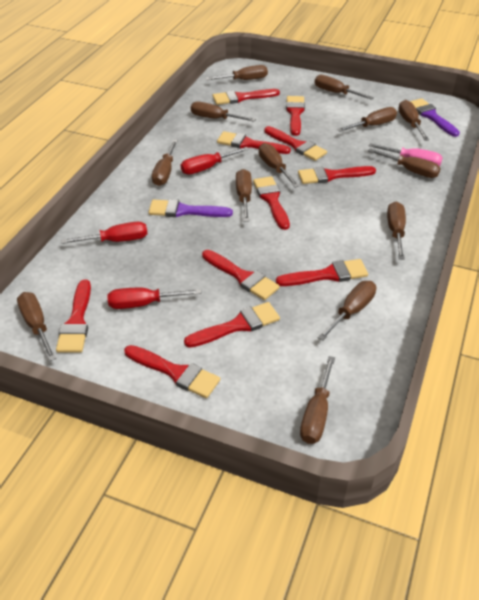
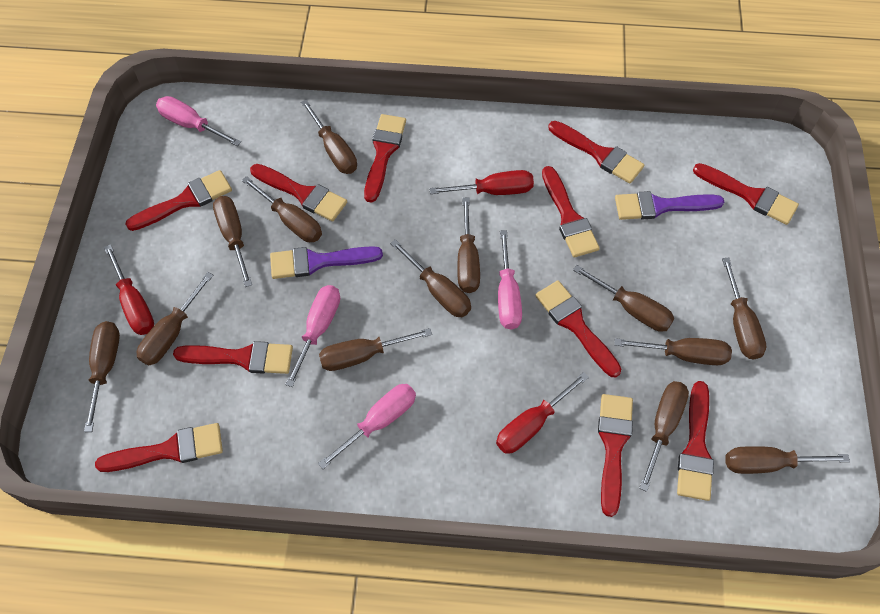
pink screwdriver: [369,143,443,166] = 1 -> [156,96,241,146] [285,285,340,387] [318,384,416,469] [498,230,522,329] = 4

